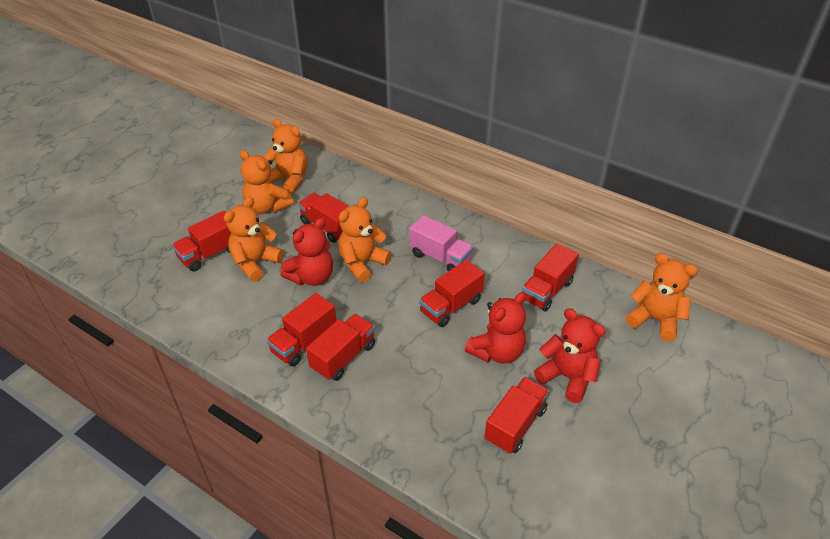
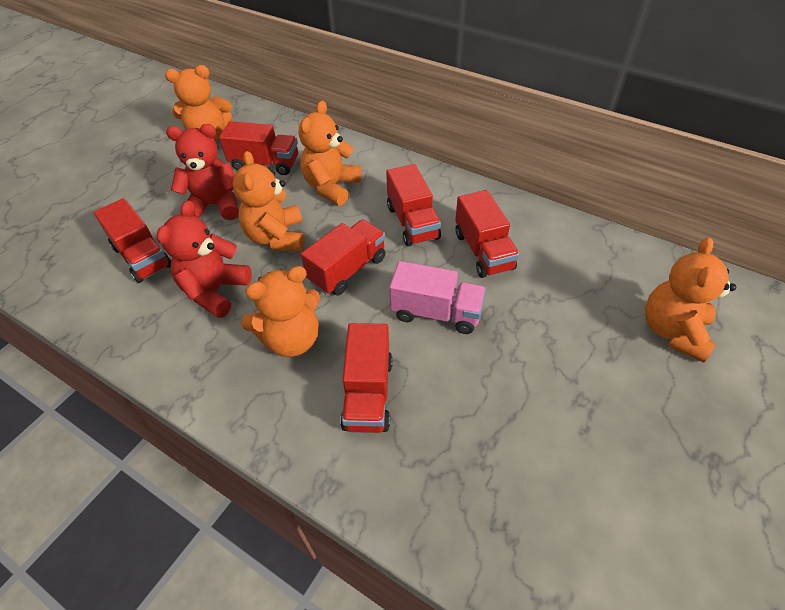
red teddy bear: [281,218,333,286] [465,292,526,363] [534,308,605,403] = 3 -> [157,200,252,318] [166,124,239,220] = 2
red truck: [172,211,231,272] [266,293,336,367] [298,193,349,243] [306,314,375,381] [419,260,485,327] [484,377,549,454] [522,244,579,311] = 7 -> [93,198,171,283] [219,121,298,175] [301,219,386,296] [340,323,393,433] [386,164,441,247] [455,190,520,278] = 6

